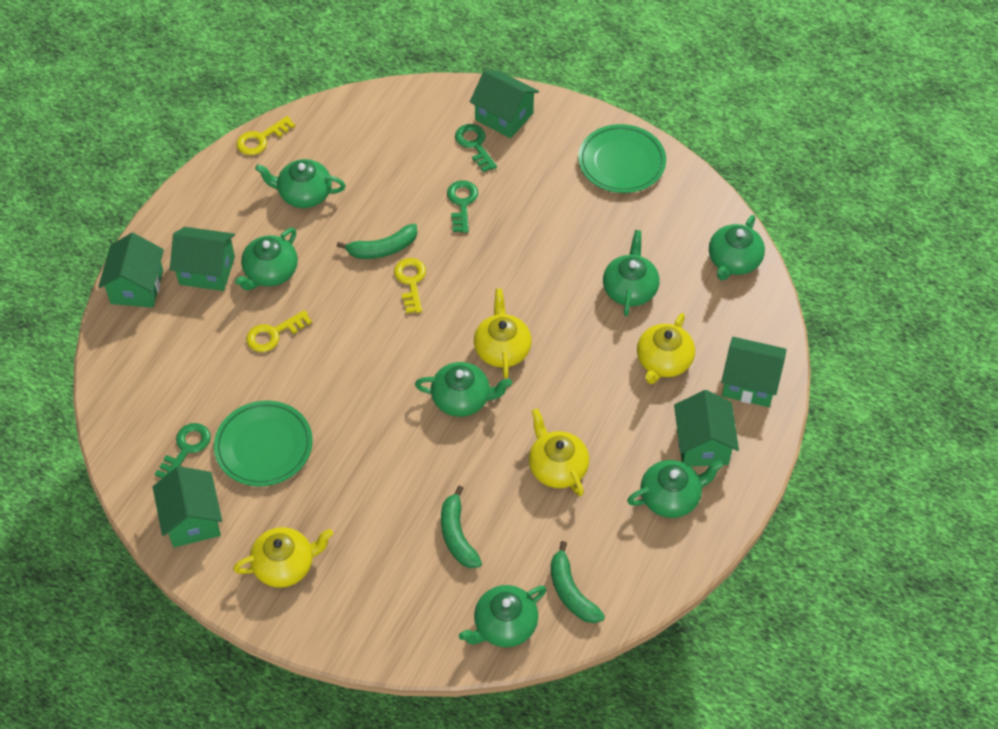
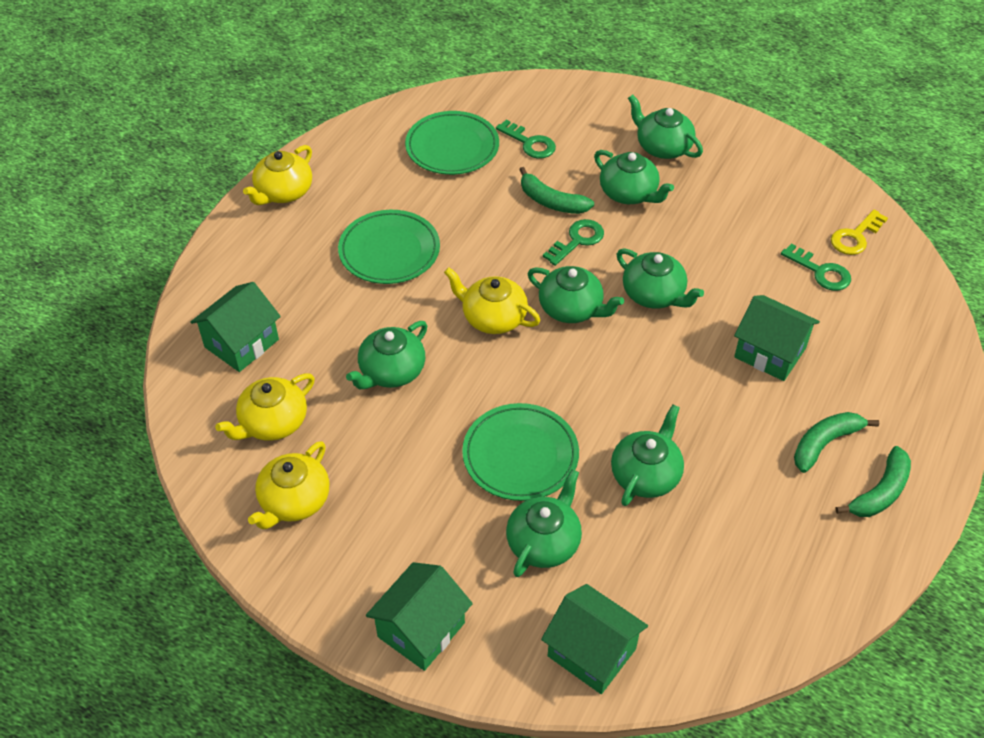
green house: [98,233,164,308] [153,466,222,548] [170,227,235,291] [470,70,539,138] [674,390,739,467] [721,337,786,407] = 6 -> [190,282,281,372] [366,562,473,671] [541,584,648,694] [734,295,820,381] = 4
green plate: [214,401,313,486] [578,124,666,193] = 2 -> [338,210,440,284] [405,111,499,175] [462,403,579,501] = 3
yellow key: [236,116,295,155] [246,310,312,352] [394,258,426,313] = 3 -> [831,210,888,255] = 1

